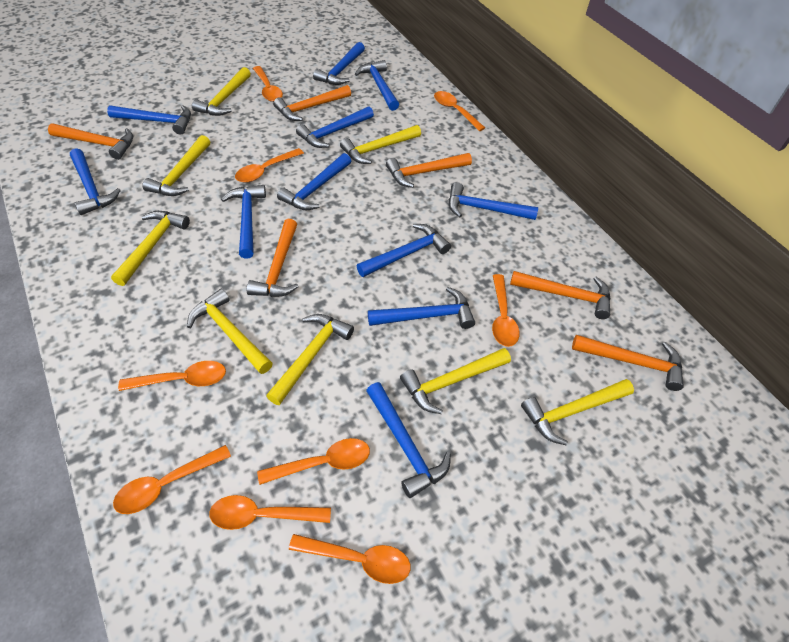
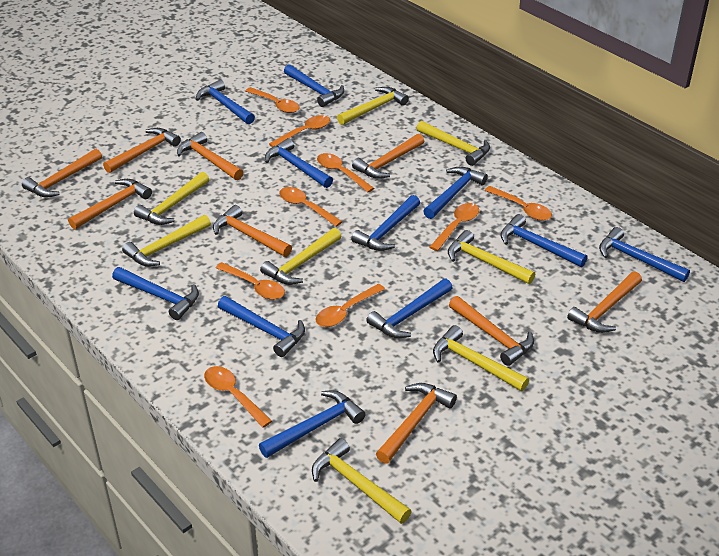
orange hammer: [48,123,133,160] [247,219,299,297] [273,85,351,121] [386,153,472,188] [510,271,611,319] [572,335,684,391] = 6 -> [22,149,102,198] [68,179,152,229] [103,128,181,173] [177,132,244,180] [213,205,292,257] [352,134,424,179] [376,383,457,464] [449,296,534,366] [567,271,642,333] = 9

